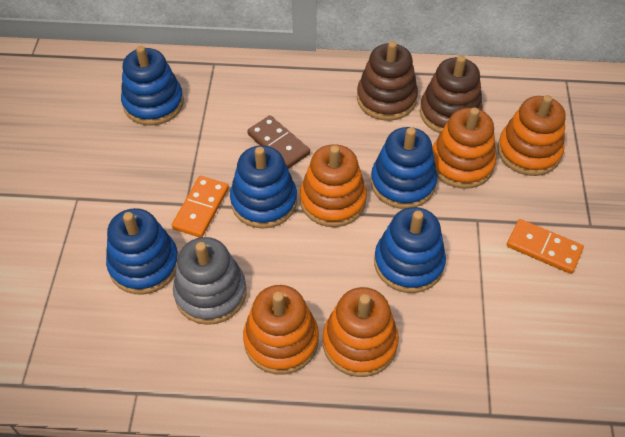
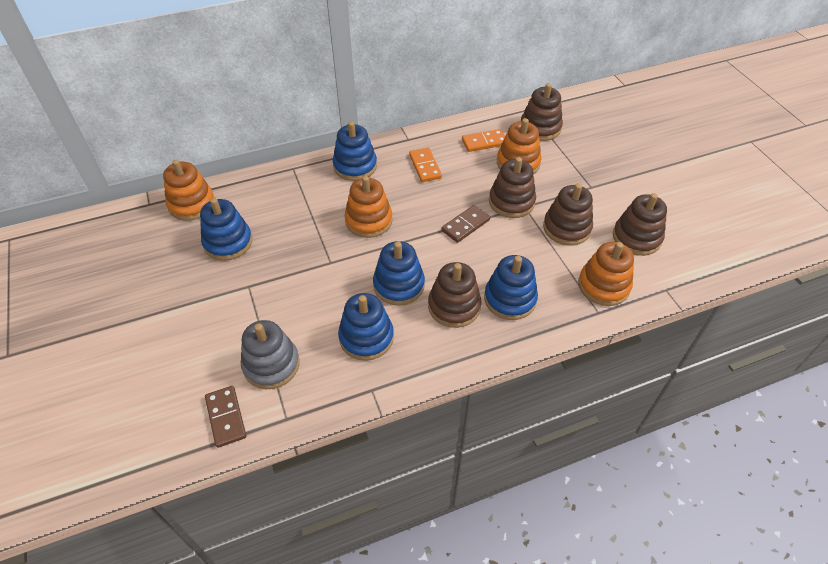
brown domino: [247,115,310,169] = 1 -> [205,386,246,448] [441,205,490,243] = 2
brown stacking toy: [357,41,418,121] [420,56,483,133] = 2 -> [428,262,481,328] [489,157,536,218] [521,83,563,141] [543,183,593,246] [613,193,667,256] = 5
orange stacking toy: [243,285,319,375] [300,144,367,227] [323,287,399,377] [432,108,496,189] [497,95,566,176] = 5 -> [163,159,215,221] [345,176,393,238] [497,118,541,174] [578,242,634,306] = 4

